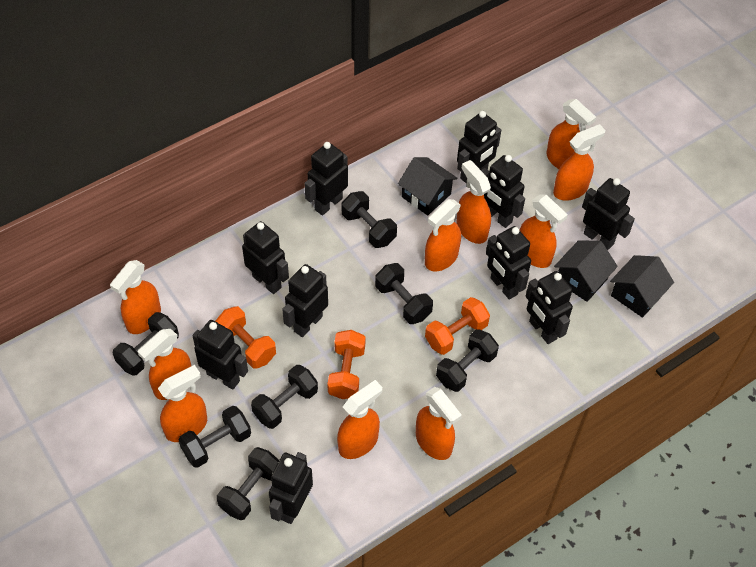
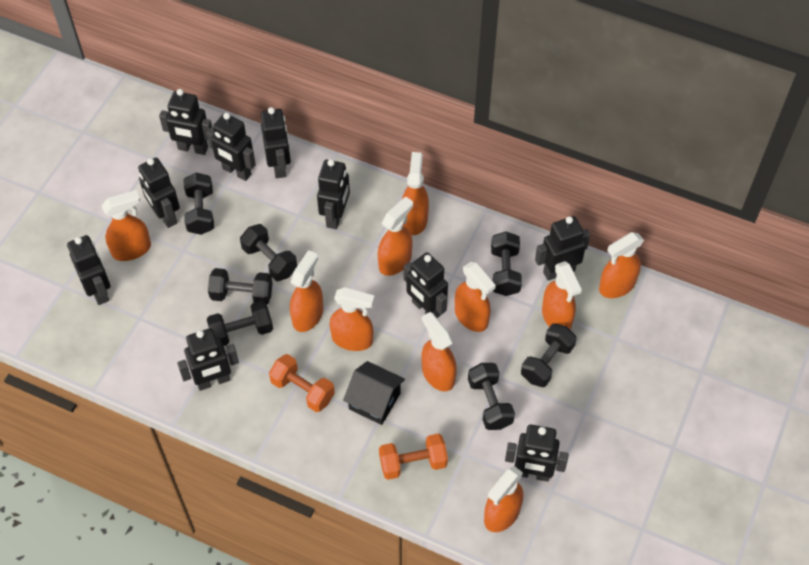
black house: [398,157,458,215] [554,240,618,302] [610,255,674,318] = 3 -> [343,361,405,425] = 1
orange dumbbell: [215,306,276,369] [327,330,366,399] [425,297,490,355] = 3 -> [269,354,335,412] [379,434,448,480] = 2

